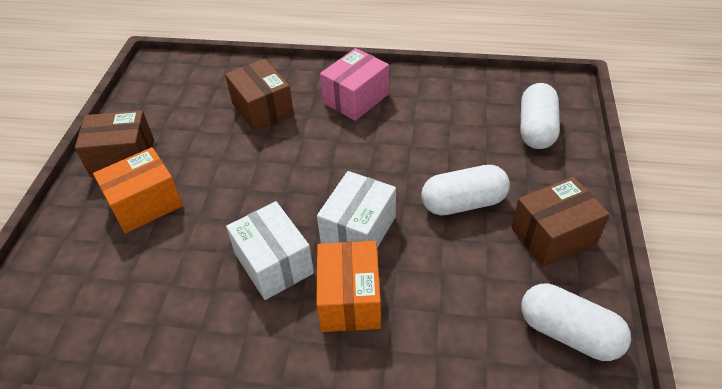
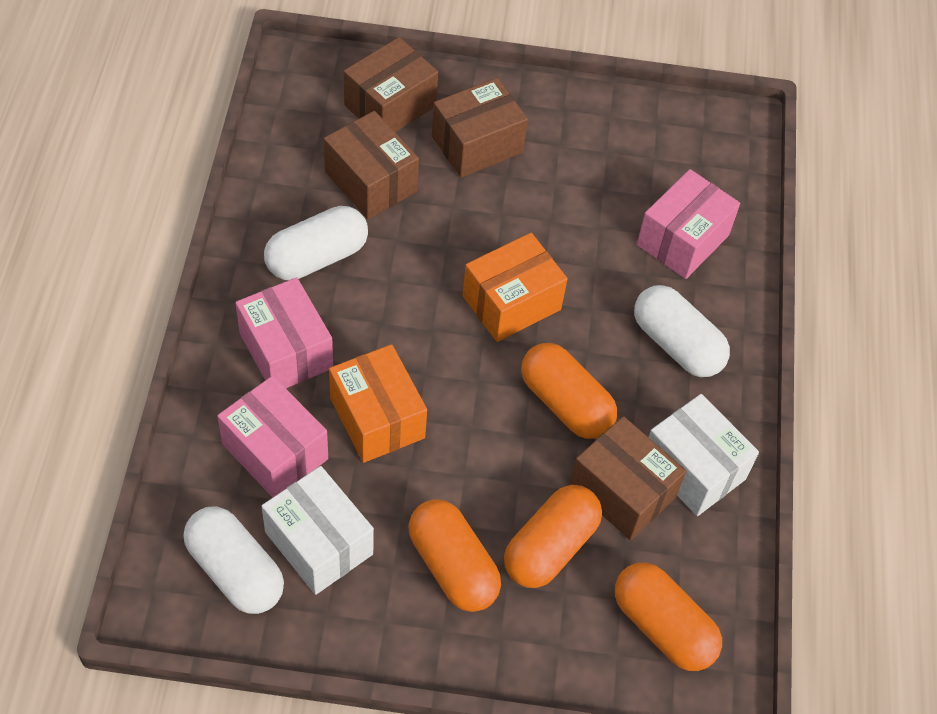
brown box: [75,110,154,177] [225,58,294,132] [511,177,610,267] = 3 -> [324,111,419,219] [344,37,438,132] [432,78,528,178] [569,416,686,540] = 4
orange capsule: none = 0 -> [408,499,501,612] [504,485,602,588] [521,343,617,439] [615,562,722,671] = 4
pink box: [320,48,389,121] = 1 -> [218,376,328,498] [236,277,333,388] [637,169,740,279] = 3

